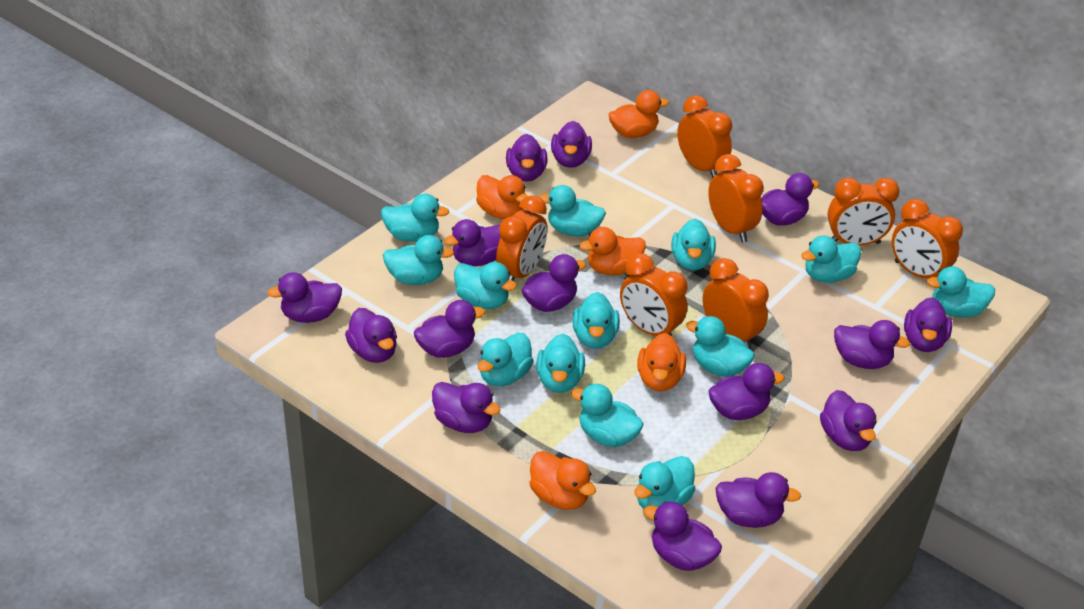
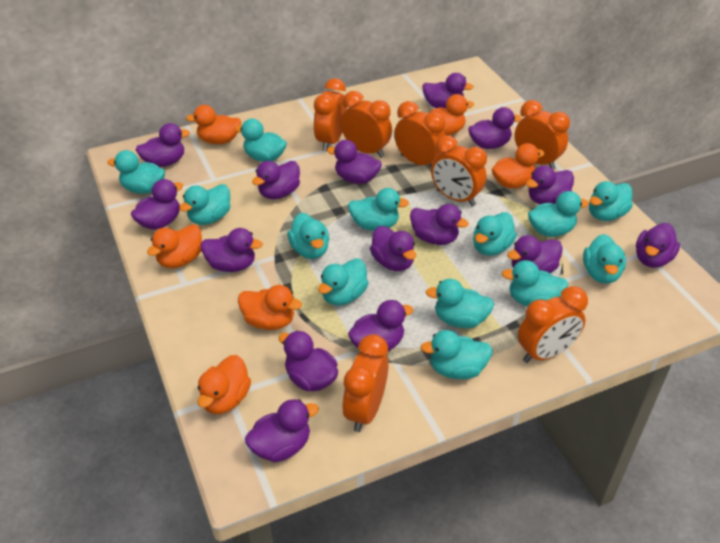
orange duck: [476,175,528,219] [529,451,596,510] [579,227,646,275] [608,90,669,138] [637,333,686,391] = 5 -> [147,224,202,268] [186,105,241,144] [197,355,251,414] [238,285,302,330] [428,94,474,135] [492,143,545,188] = 6

